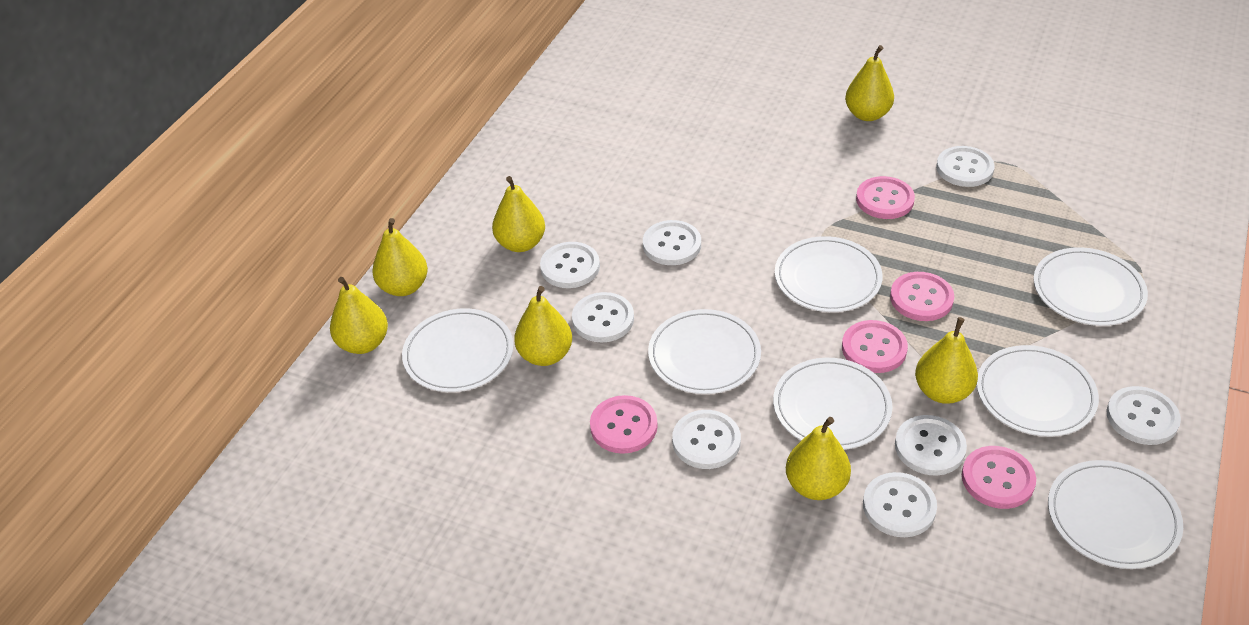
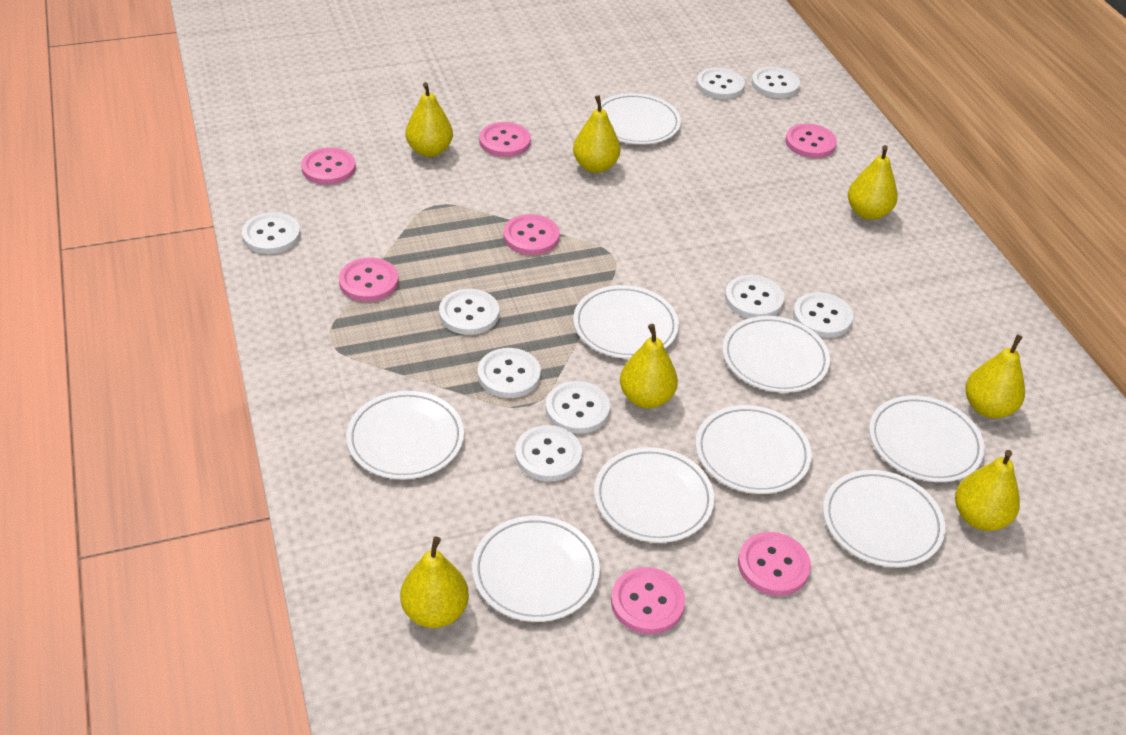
pink button: [590,395,657,454] [842,320,908,373] [856,176,915,219] [890,272,954,321] [962,446,1036,509] = 5 -> [301,147,356,185] [339,257,398,302] [479,122,531,157] [503,214,560,255] [611,567,685,634] [738,532,811,596] [785,124,837,158] = 7
white button: [540,242,600,288] [572,292,634,342] [643,220,701,265] [672,410,741,469] [863,472,937,537] [895,415,967,476] [936,146,995,187] [1106,386,1181,445] = 8 -> [242,212,300,254] [439,289,499,335] [478,348,541,398] [515,425,582,481] [545,381,610,434] [696,68,745,99] [725,275,784,318] [752,67,800,98] [793,292,853,338] = 9
white plate: [402,308,513,392] [648,309,761,394] [773,358,892,450] [775,236,883,312] [977,345,1099,437] [1033,247,1148,326] [1048,460,1183,569] = 7 -> [346,391,464,480] [472,516,600,622] [573,285,679,359] [594,447,714,543] [595,93,681,145] [696,405,812,494] [722,316,830,393] [823,470,945,567] [869,396,985,482] = 9

